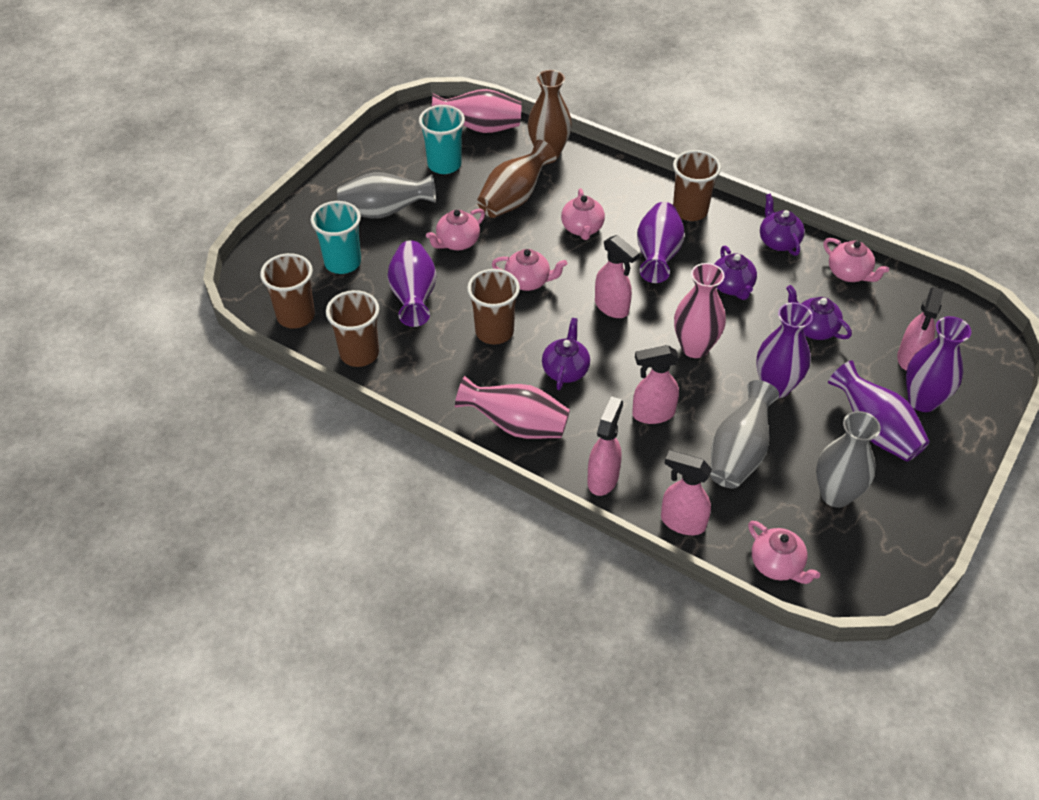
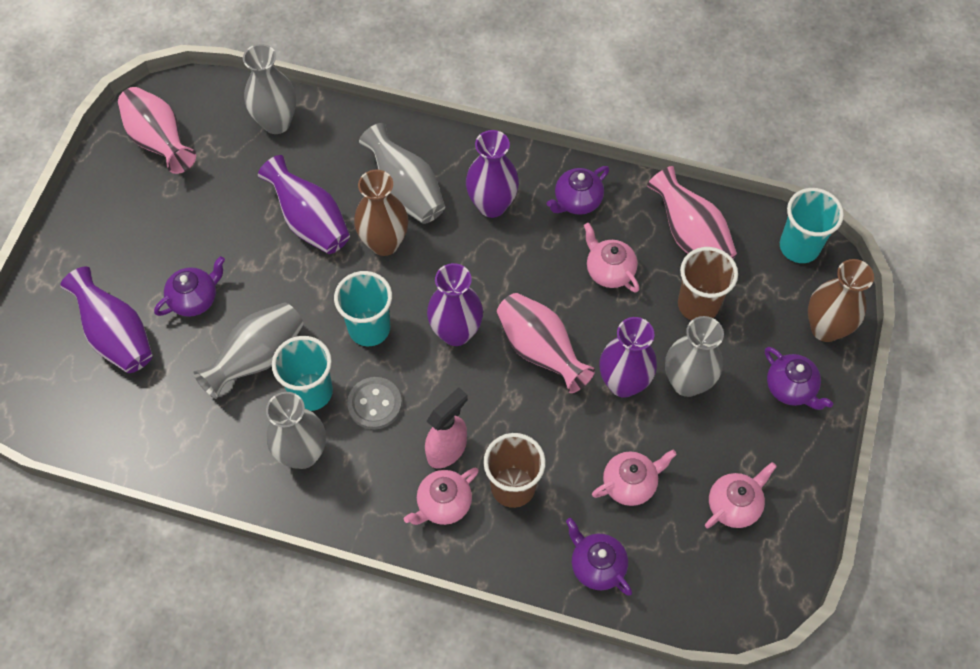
brown cup: [260,253,315,329] [326,290,379,367] [467,269,520,345] [673,150,721,221] = 4 -> [483,433,546,508] [678,247,738,321] = 2
grey button: none = 0 -> [347,377,402,430] = 1
grey vase: [337,172,436,218] [710,380,779,489] [816,411,881,508] = 3 -> [193,302,304,399] [243,44,296,134] [266,392,326,469] [359,123,445,224] [665,316,724,397] = 5
pink spray bottle: [587,396,623,496] [595,235,640,318] [632,345,679,424] [661,450,712,535] [897,287,944,371] = 5 -> [425,387,468,468] = 1
pink teapot: [426,209,485,250] [492,249,567,291] [561,188,605,240] [748,521,820,584] [823,238,889,282] = 5 -> [404,468,479,525] [584,223,639,292] [592,450,677,506] [705,462,777,528] = 4
turquoise cup: [311,201,361,274] [419,105,465,174] = 2 -> [272,336,333,411] [334,271,392,346] [780,188,844,263] = 3

